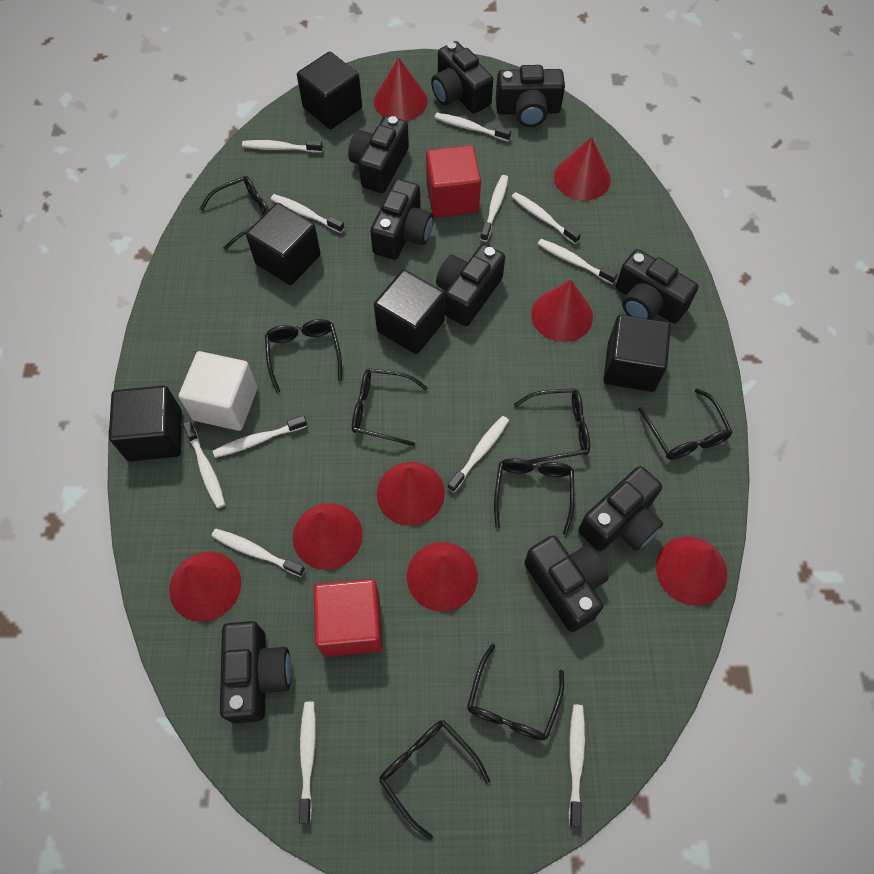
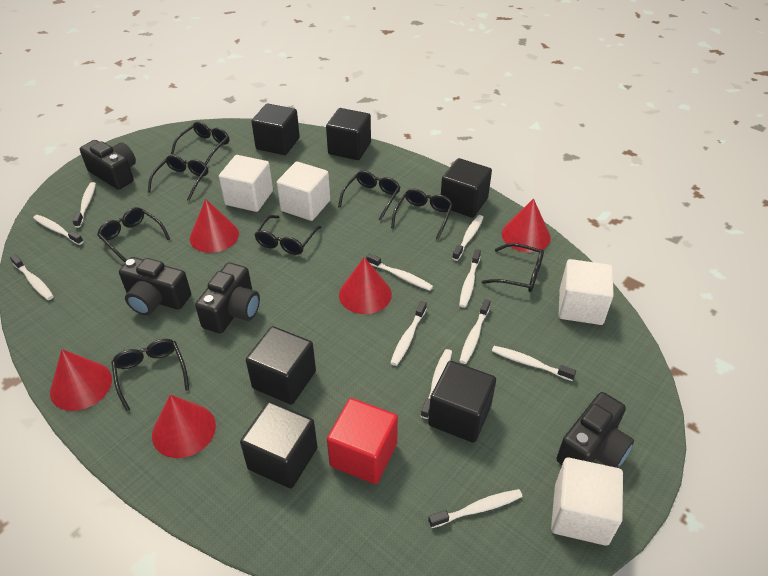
black camera: [220,621,291,723] [348,115,409,193] [370,179,434,260] [431,41,493,114] [436,244,505,326] [496,65,565,127] [525,535,609,632] [578,466,663,551] [616,249,698,323] = 9 -> [80,140,136,190] [119,257,191,315] [195,263,260,333] [557,392,634,468] = 4
black cube: [109,386,182,461] [246,203,321,285] [297,52,362,129] [374,270,445,354] [603,315,671,392] = 5 -> [240,401,317,488] [246,326,316,405] [251,103,300,155] [326,108,371,160] [428,361,496,443] [441,158,492,218] = 6
red cone: [169,552,241,622] [293,503,363,570] [374,57,428,121] [377,462,445,526] [407,542,478,612] [531,280,593,342] [554,137,611,201] [656,537,727,606] = 8 -> [50,349,112,411] [152,394,216,458] [190,199,239,253] [339,257,392,314] [502,198,551,252] = 5
red cube: [313,579,383,657] [426,145,481,217] = 2 -> [327,398,398,484] = 1
white cube: [179,351,258,431] = 1 -> [219,155,273,212] [277,162,330,221] [551,457,623,546] [559,259,614,325] = 4
white toothbrush: [183,421,225,508] [212,529,305,577] [213,415,307,458] [242,140,323,153] [270,194,344,233] [299,701,316,824] [435,113,511,141] [447,416,509,492] [480,175,508,242] [512,192,581,244] [538,239,618,284] [569,704,585,827] = 12 -> [10,254,54,300] [33,215,83,245] [73,182,96,228] [367,253,433,291] [390,301,427,366] [421,349,452,419] [428,489,523,528] [452,215,484,261] [459,249,481,308] [460,299,491,364] [492,346,576,381] = 11

